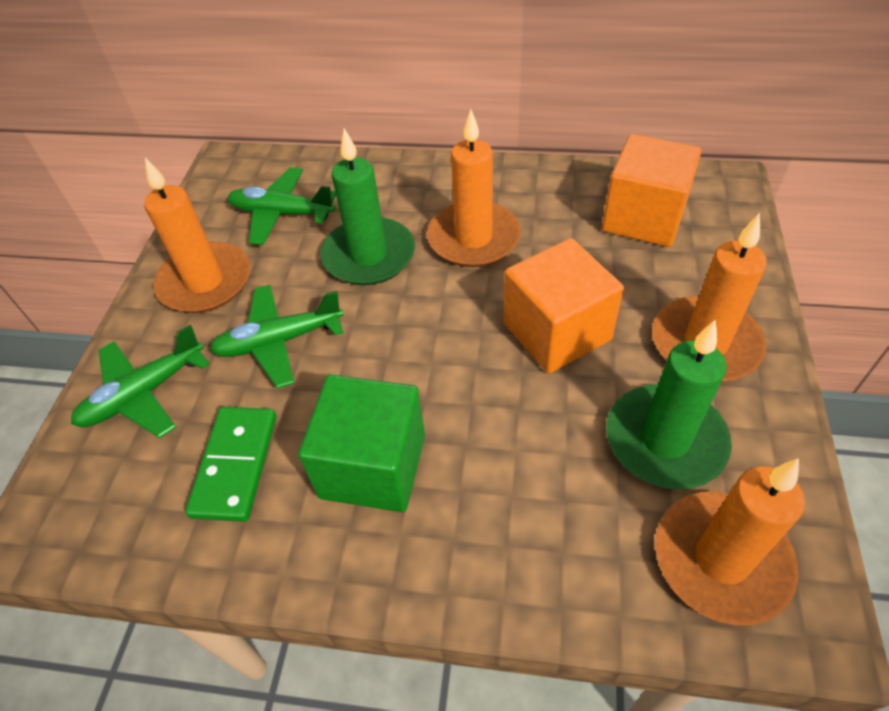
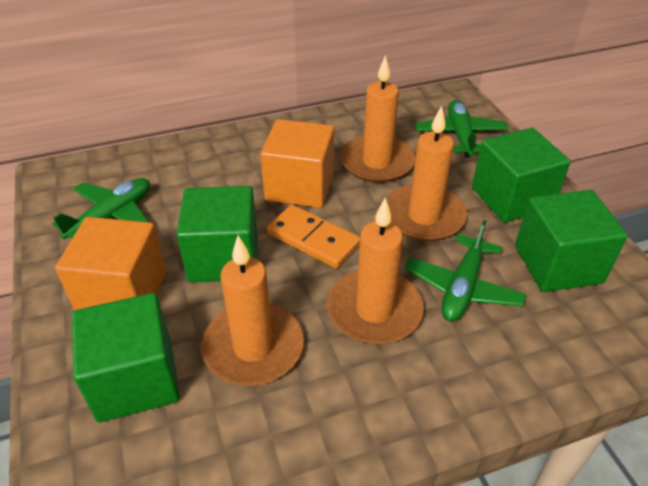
green candle: [320,128,415,285] [606,320,732,490] = 2 -> none = 0
green cube: [298,374,425,512] = 1 -> [72,293,180,422] [176,186,258,282] [472,128,570,223] [515,190,628,292] = 4
green domino: [185,407,277,522] = 1 -> none = 0
orange domino: none = 0 -> [267,205,360,268] = 1

